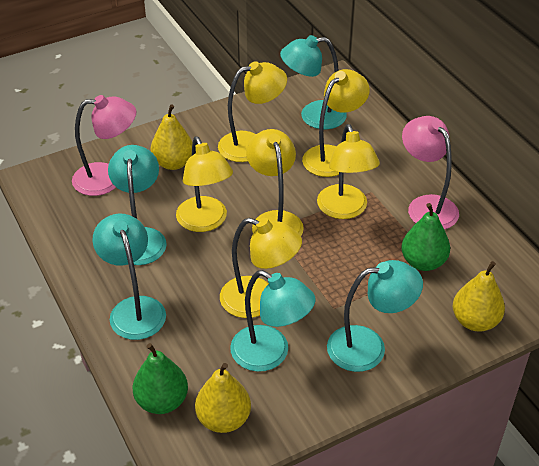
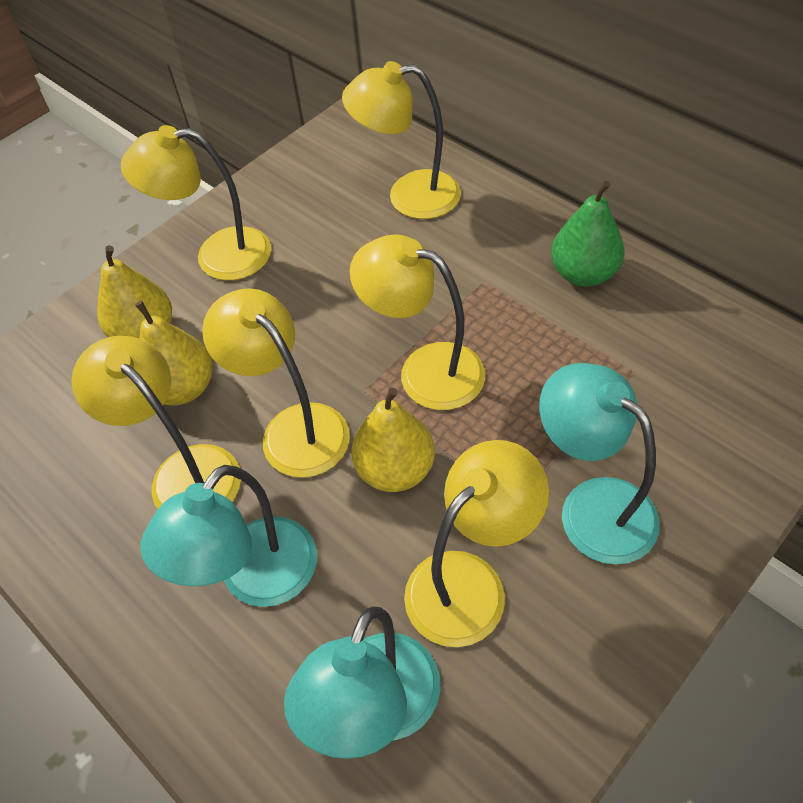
green pear: [133,343,188,414] [401,203,450,271] = 2 -> [551,181,624,287] = 1
pink lamp: [72,95,136,196] [402,116,459,229] = 2 -> none = 0
turquoise lamp: [92,213,166,340] [108,145,167,265] [230,270,316,372] [280,35,347,129] [327,260,423,372] = 5 -> [140,465,317,607] [284,607,440,759] [539,363,660,564] = 3

